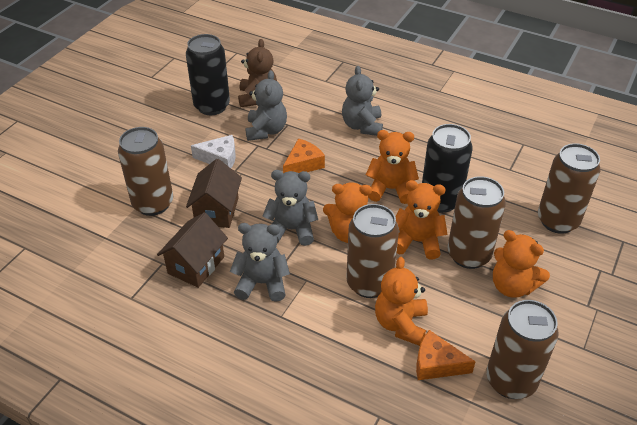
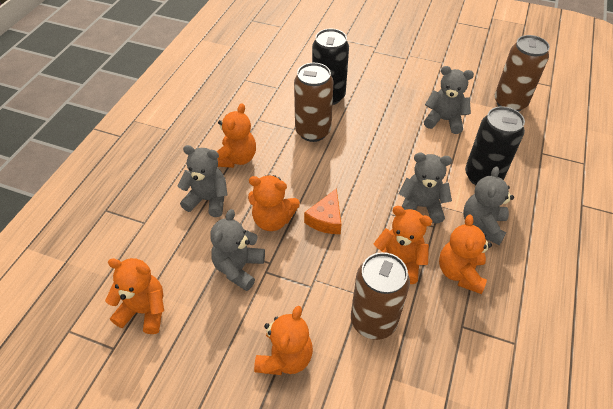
brown can: [118,127,173,216] [346,204,399,298] [447,176,506,269] [486,300,559,399] [538,143,600,234] = 5 -> [294,63,334,142] [351,252,410,340] [494,35,550,112] = 3
brown house: [157,212,228,288] [186,159,242,228] = 2 -> none = 0
brown teddy bear: [238,39,277,107] = 1 -> none = 0
grey teddy bear: [230,223,290,302] [245,70,287,141] [262,170,318,246] [342,66,383,136] = 4 -> [177,145,228,217] [210,209,265,291] [399,153,452,224] [424,66,474,134] [464,166,514,245] = 5
orange cheese: [283,138,325,173] [416,330,476,380] = 2 -> [304,188,341,234] = 1
orange teddy bear: [323,182,372,243] [366,130,419,204] [375,257,428,346] [395,180,448,260] [493,230,550,298] = 5 -> [105,258,164,334] [217,103,256,168] [248,175,300,231] [254,306,313,375] [373,206,432,284] [439,215,492,294] = 6
white cheese: [191,135,236,168] = 1 -> none = 0

